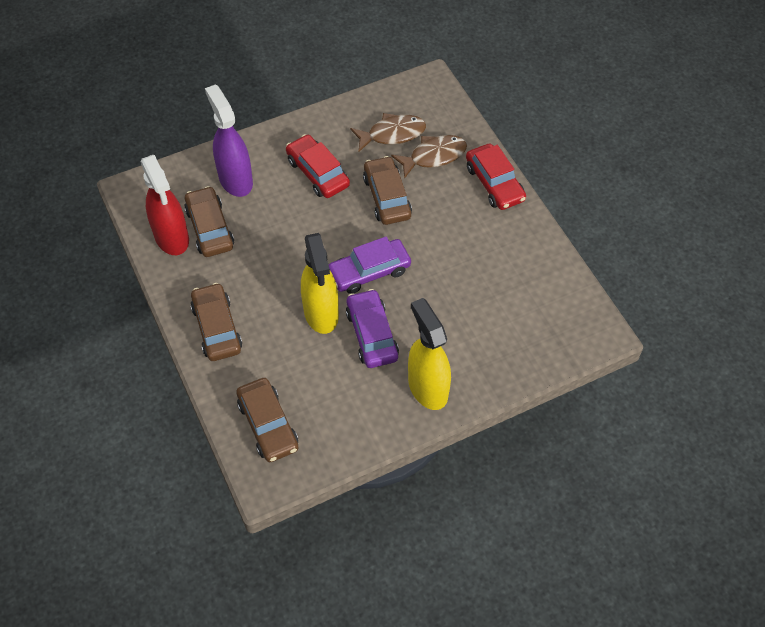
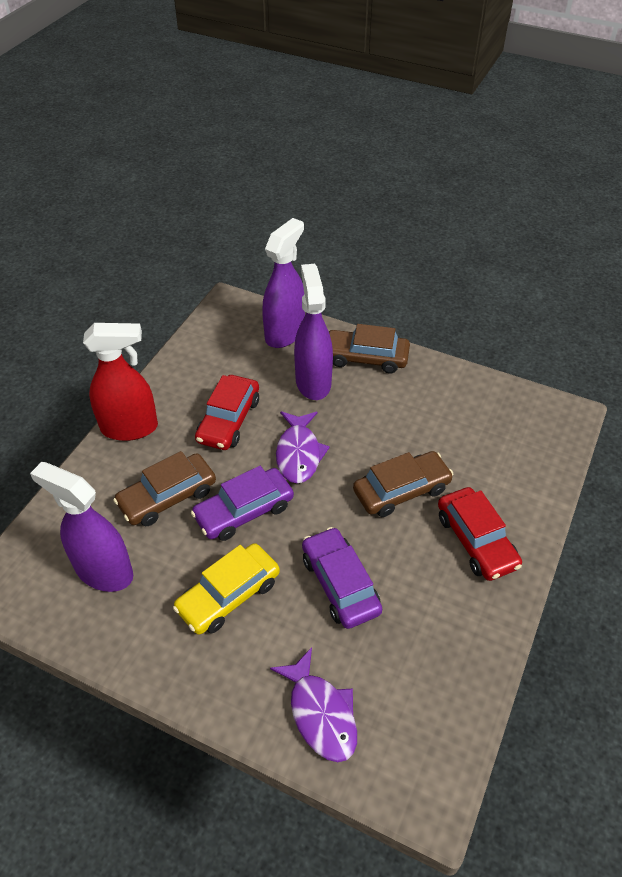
brown car: [184,186,234,257] [190,283,242,361] [236,378,299,462] [363,156,412,225] = 4 -> [113,451,216,526] [329,324,410,373] [353,451,453,517] = 3
brown fish: [350,113,426,152] [391,135,467,179] = 2 -> none = 0
purple fish: none = 0 -> [270,647,357,762] [276,411,330,484] = 2
purple spray bottle: [205,84,253,197] = 1 -> [30,462,133,592] [262,218,305,348] [294,264,333,400] = 3
yellow car: none = 0 -> [173,543,280,635] = 1
yellow spray bottle: [301,233,339,334] [408,298,451,410] = 2 -> none = 0

